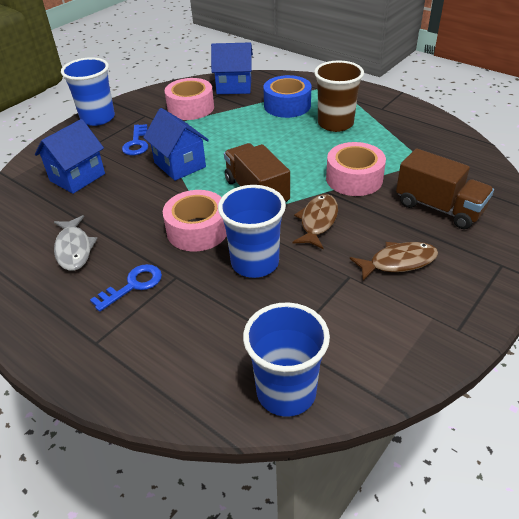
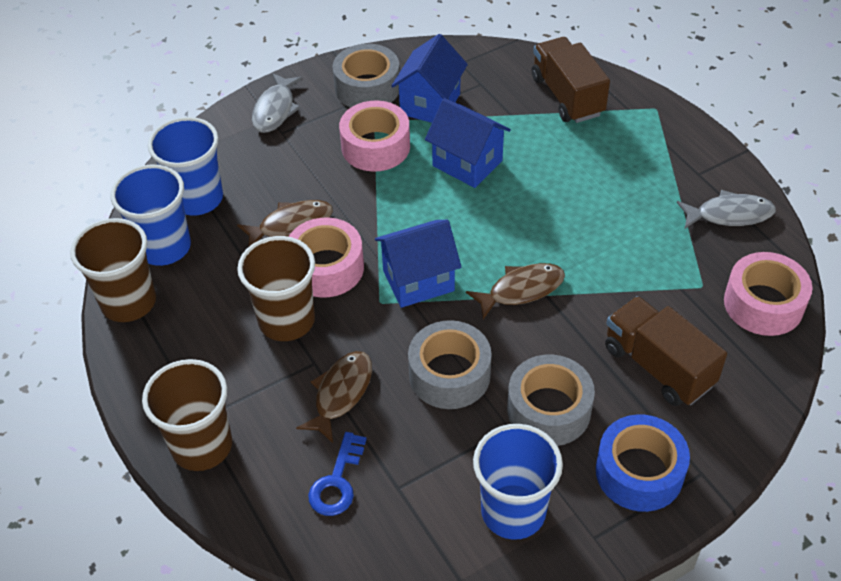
blue key: [90,264,162,312] [122,124,148,155] = 2 -> [308,432,367,516] = 1
brown cup: [314,60,364,132] = 1 -> [70,218,156,322] [142,359,232,471] [237,236,315,341] = 3
brown fish: [293,194,338,249] [350,242,438,281] = 2 -> [237,200,333,246] [296,351,372,443] [466,263,565,319] = 3
grey fish: [54,215,98,271] = 1 -> [252,73,303,133] [677,190,776,229] = 2
grey tape: none = 0 -> [333,44,400,108] [408,320,492,409] [507,355,595,446] = 3

